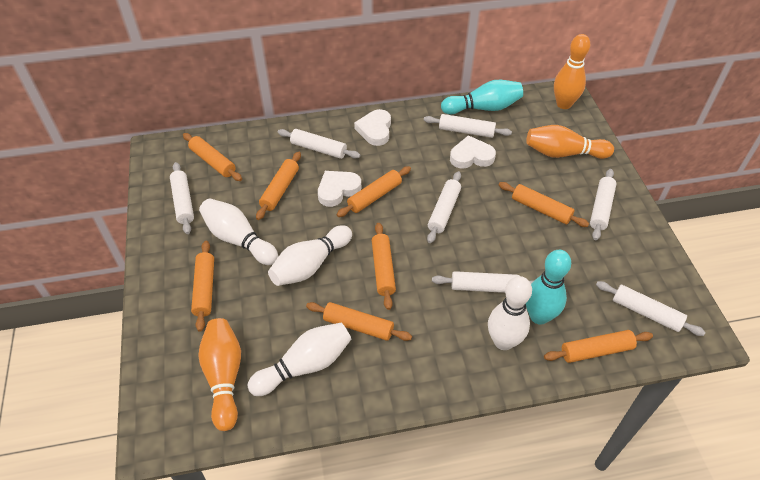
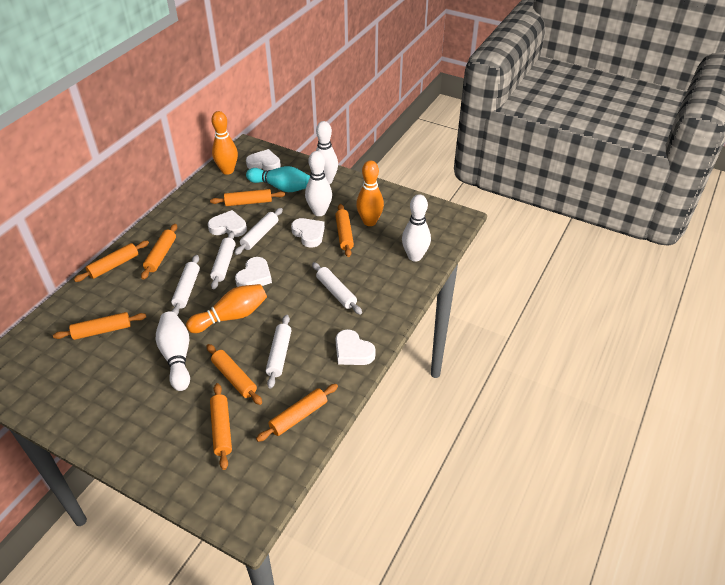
turquoise bowling pin: [441,80,523,114] [526,250,571,325] = 2 -> [246,166,310,192] = 1
white heart: [318,171,361,207] [354,109,391,146] [450,135,496,169] = 3 -> [208,210,247,237] [235,257,272,287] [246,149,281,171] [291,218,325,248] [336,329,376,365] = 5
white rolling pin: [170,162,194,234] [278,129,360,159] [424,114,512,138] [427,171,461,243] [432,271,534,293] [590,169,617,240] [596,281,706,336] = 7 -> [171,255,200,315] [210,231,236,290] [234,208,283,255] [266,315,291,388] [312,262,362,315] = 5

